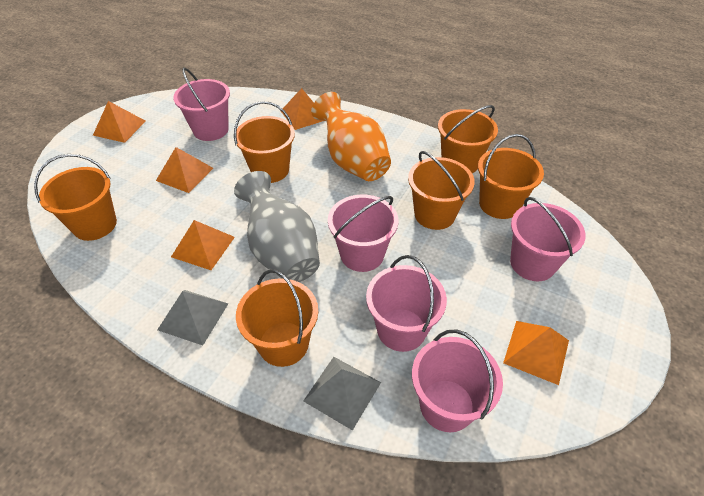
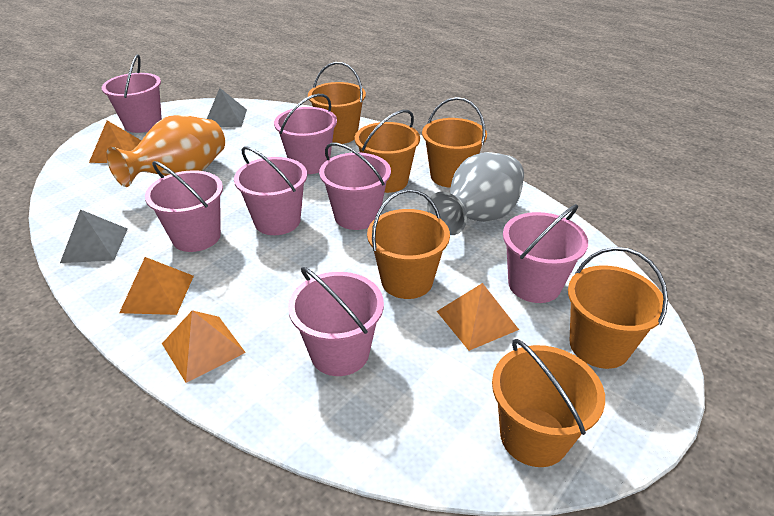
orange pyramid: [93,101,146,143] [156,147,213,193] [171,220,235,270] [281,88,322,130] [503,321,569,385] = 5 -> [89,120,142,163] [119,257,194,315] [162,310,246,383] [437,283,519,351] = 4
pink bucket: [173,67,230,141] [328,195,399,272] [366,255,447,352] [412,329,503,432] [510,197,586,281] = 5 -> [102,54,162,133] [145,161,223,252] [234,146,307,235] [274,94,337,174] [288,267,384,376] [319,143,391,230] [503,204,588,303] = 7

